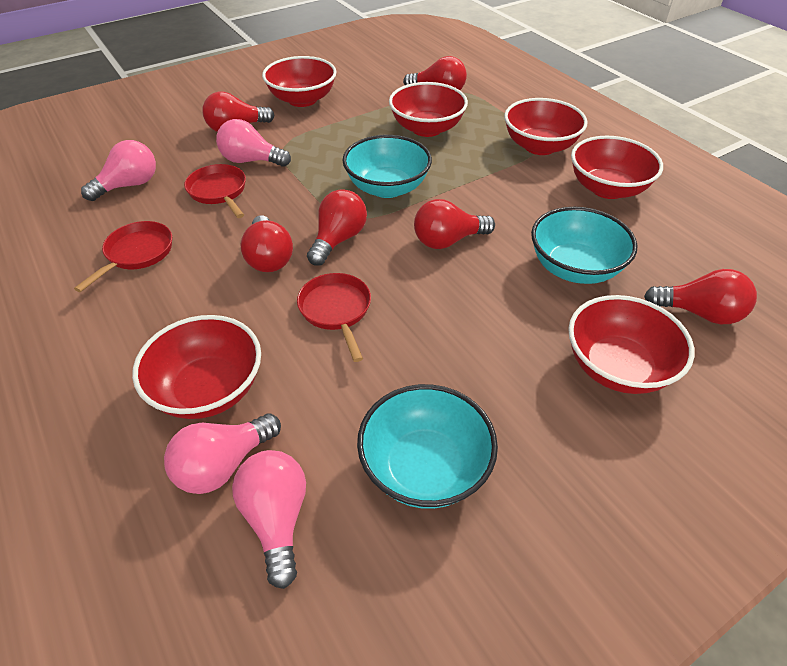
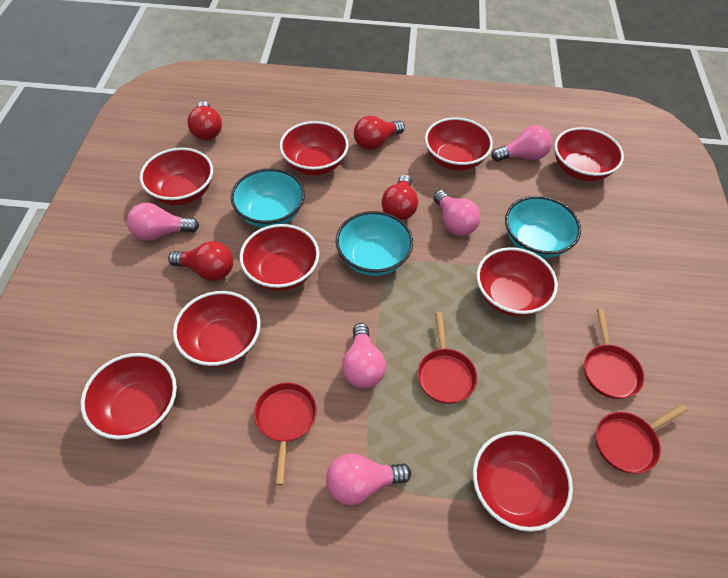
pink light bulb: [81,140,156,201] [164,413,281,494] [216,119,291,167] [232,450,306,589] = 4 -> [127,203,199,241] [326,453,411,505] [342,323,386,388] [433,190,480,236] [491,126,552,161] = 5
red bowl: [132,315,261,419] [262,56,336,107] [389,82,468,137] [504,98,588,155] [568,295,694,394] [571,136,663,199] = 6 -> [81,353,177,440] [140,148,213,205] [173,291,261,367] [240,224,319,291] [280,121,349,175] [425,117,493,171] [473,431,573,532] [476,247,558,317] [554,127,624,181] = 9
red light bulb: [202,92,274,132] [240,215,293,272] [307,189,367,266] [403,56,467,90] [414,199,495,249] [644,269,757,324] = 6 -> [168,241,233,281] [187,101,222,140] [354,116,405,150] [382,175,418,220] = 4
red pan: [74,221,172,292] [184,164,246,218] [297,273,371,362] = 3 -> [254,382,317,485] [418,312,477,404] [584,309,644,399] [596,404,687,473] = 4

